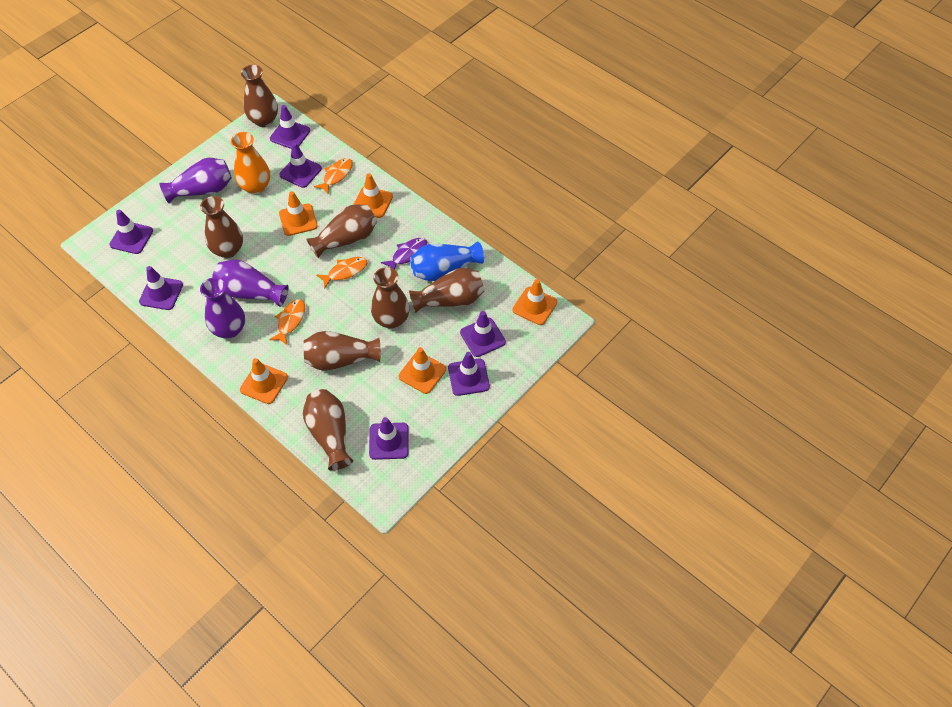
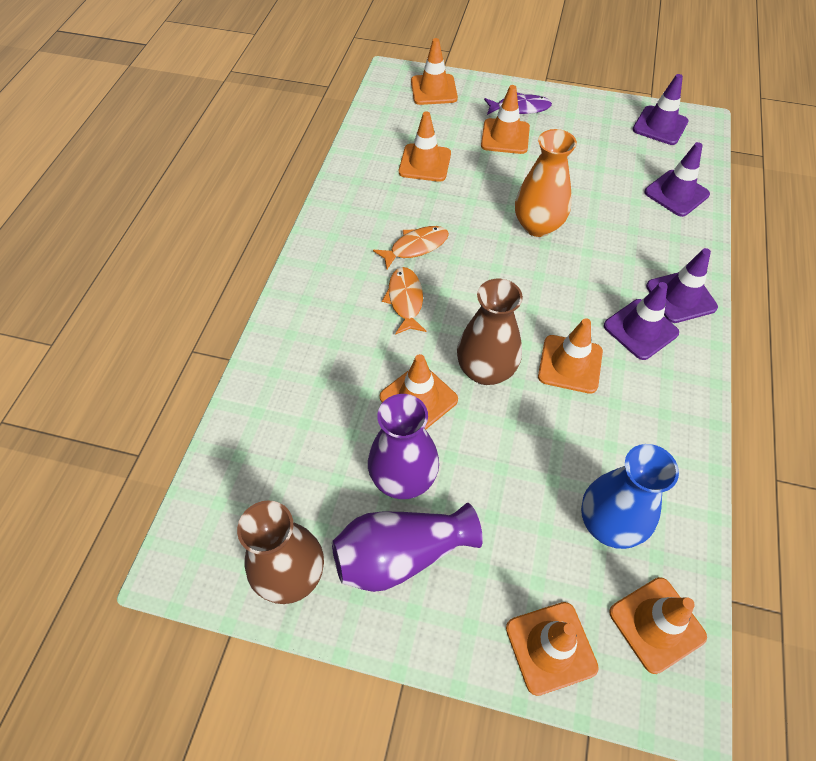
brown vase: [200,196,243,258] [241,65,278,127] [303,389,353,471] [304,331,380,371] [306,204,377,258] [371,267,410,329] [409,268,484,313] = 7 -> [237,500,324,604] [457,278,523,385] = 2
orange fish: [269,299,305,346] [314,158,353,194] [316,257,368,289] = 3 -> [373,226,449,269] [382,267,426,335] = 2
orange traffic cone: [240,358,288,404] [279,191,318,236] [353,173,393,218] [399,347,446,394] [512,279,557,325] = 5 -> [380,354,458,429] [399,111,451,182] [411,38,458,105] [481,85,530,154] [506,602,599,696] [538,318,603,394] [609,577,707,674] = 7
purple traffic cone: [109,210,153,254] [139,266,183,310] [270,105,310,149] [279,143,322,188] [369,417,409,460] [448,352,490,396] [460,311,506,357] = 7 -> [604,282,679,360] [633,74,689,145] [644,142,710,217] [646,248,718,323] = 4
purple vase: [159,158,232,203] [200,277,245,339] [212,259,289,307] = 3 -> [332,503,483,592] [368,394,439,499] = 2

